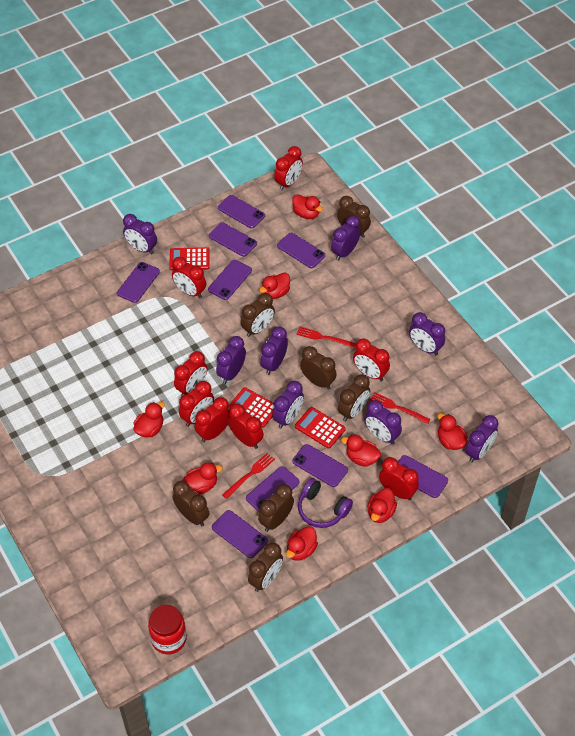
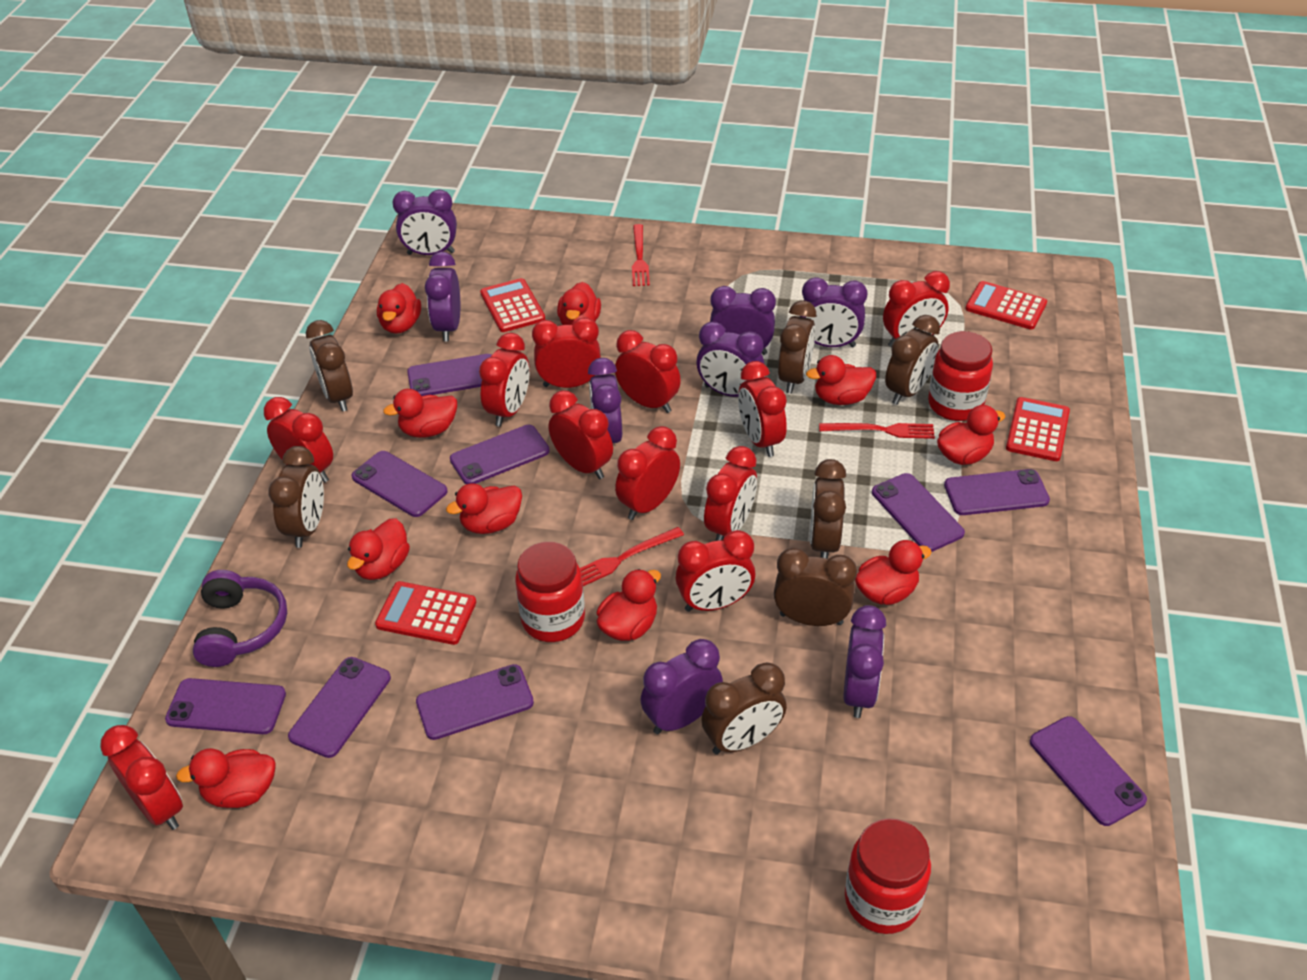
red calculator: [169,247,210,271] [229,387,274,428] [295,407,346,449] = 3 -> [375,581,476,645] [480,278,545,332] [965,281,1047,330] [1006,397,1070,461] = 4
red clock: [172,257,206,298] [174,351,208,397] [179,381,214,427] [195,397,230,442] [228,404,264,449] [274,146,303,190] [353,338,390,381] [379,457,419,500] = 8 -> [100,725,183,830] [264,397,333,483] [479,333,529,427] [532,317,601,388] [549,390,613,479] [615,330,681,413] [615,426,680,520] [676,530,755,612] [704,446,757,541] [738,361,787,457] [883,271,950,347] = 11
red duck: [133,402,165,437] [182,462,223,495] [259,272,290,299] [286,526,318,561] [292,194,323,219] [341,435,381,467] [368,488,397,523] [437,413,468,450] = 8 -> [176,748,276,808] [347,518,410,580] [377,283,421,334] [383,389,457,438] [446,483,522,534] [557,282,601,325] [597,569,661,641] [806,355,876,405] [855,540,932,605] [937,405,1005,465] = 10
red jar: [148,605,187,655] = 1 -> [515,542,585,642] [845,818,931,934] [928,331,993,421] = 3

